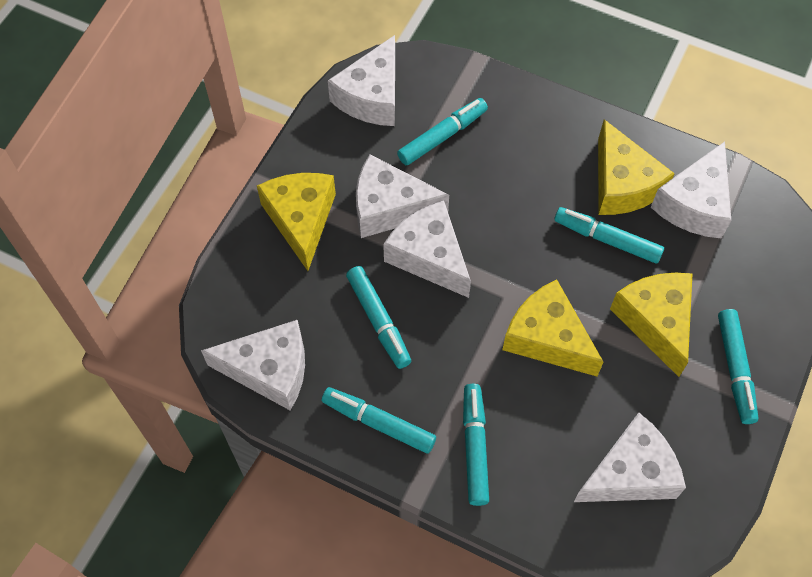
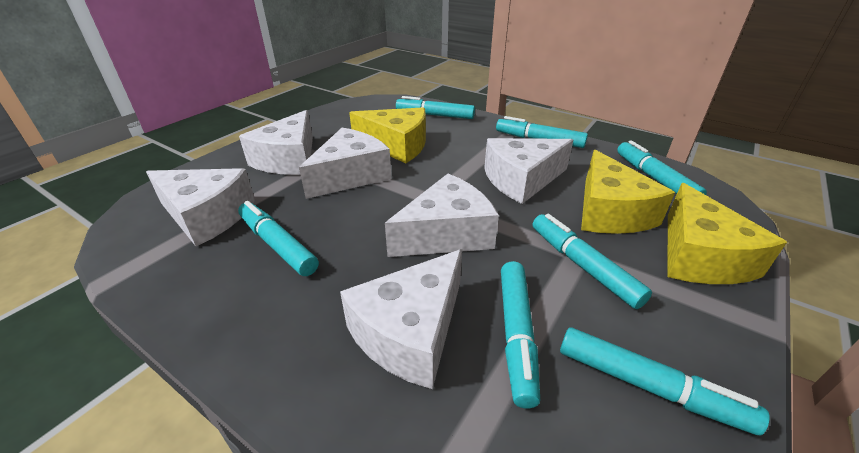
turquoise marker: [322,387,436,454] [346,266,411,369] [397,98,488,165] [463,384,489,506] [554,207,664,264] [718,309,759,424] = 6 -> [238,201,319,276] [396,96,475,119] [496,116,588,148] [501,261,540,409] [533,214,652,309] [560,327,770,435] [617,140,707,195] = 7
yellow cheese: [257,173,336,271] [502,279,603,376] [598,119,675,215] [610,273,692,377] = 4 -> [349,107,426,163] [581,150,675,234] [668,183,787,284] = 3

